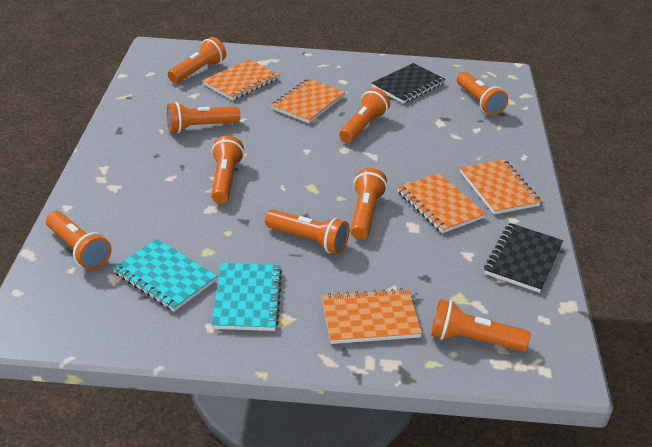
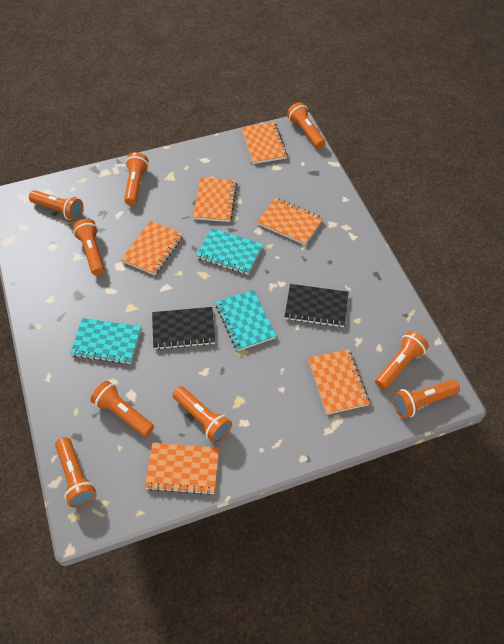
orange notebook: [202,59,280,101] [271,78,346,123] [322,288,422,344] [397,173,486,233] [460,160,541,215] = 5 -> [121,221,183,275] [145,443,219,495] [193,177,237,222] [242,122,287,164] [257,198,323,245] [308,349,370,415] = 6
turquoise notebook: [113,239,217,312] [211,263,282,331] = 2 -> [70,318,141,364] [196,228,263,275] [216,290,276,351] = 3

